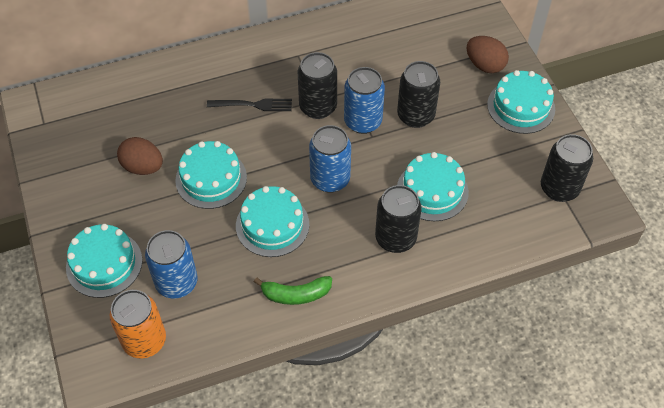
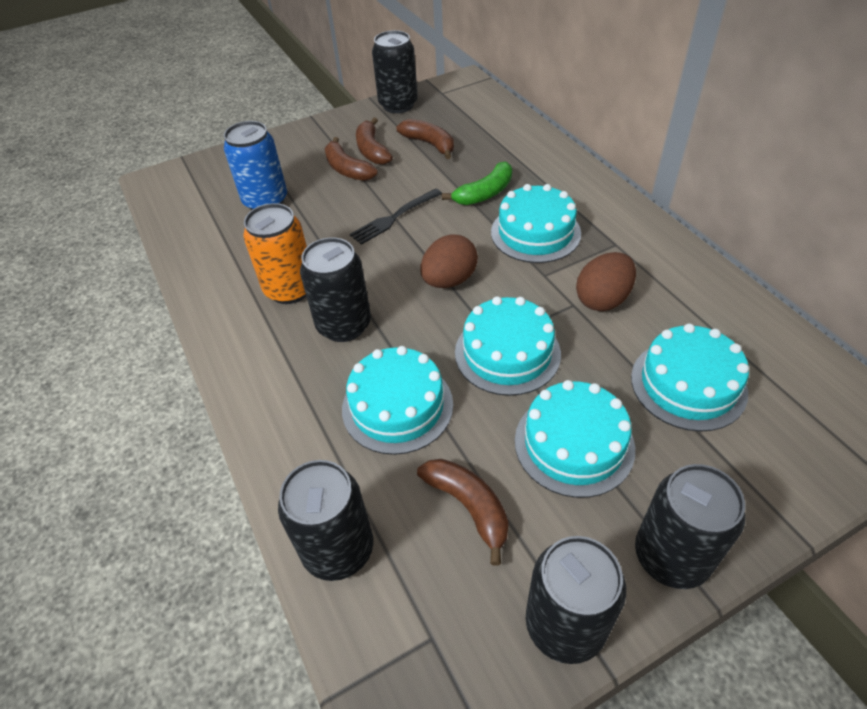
black can: [298,52,337,119] [375,185,422,253] [397,61,440,128] [541,134,593,202] = 4 -> [278,460,373,581] [300,237,371,342] [372,30,418,113] [526,536,626,664] [635,464,745,589] = 5
blue can: [145,230,198,298] [309,125,351,193] [344,67,385,134] = 3 -> [224,121,287,210] = 1
brown banana: none = 0 -> [325,137,378,181] [356,117,393,165] [396,119,454,159] [417,459,509,566] = 4

